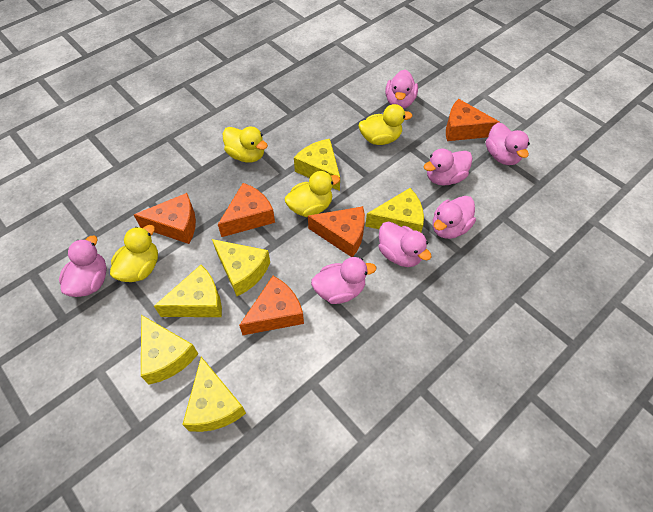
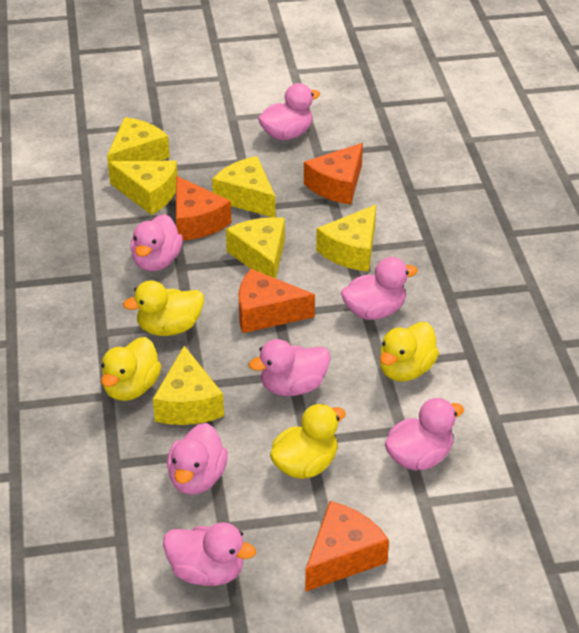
orange cheese: [134,193,196,244] [218,183,275,237] [239,276,304,335] [308,206,365,257] [446,99,500,141] = 5 -> [176,176,231,240] [239,269,315,333] [304,143,363,205] [305,501,389,592] = 4

